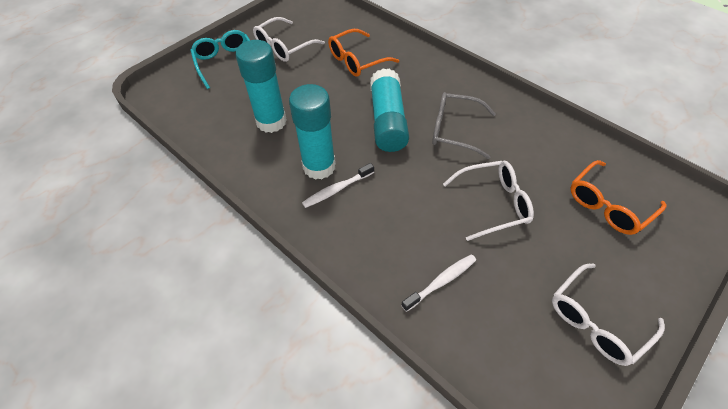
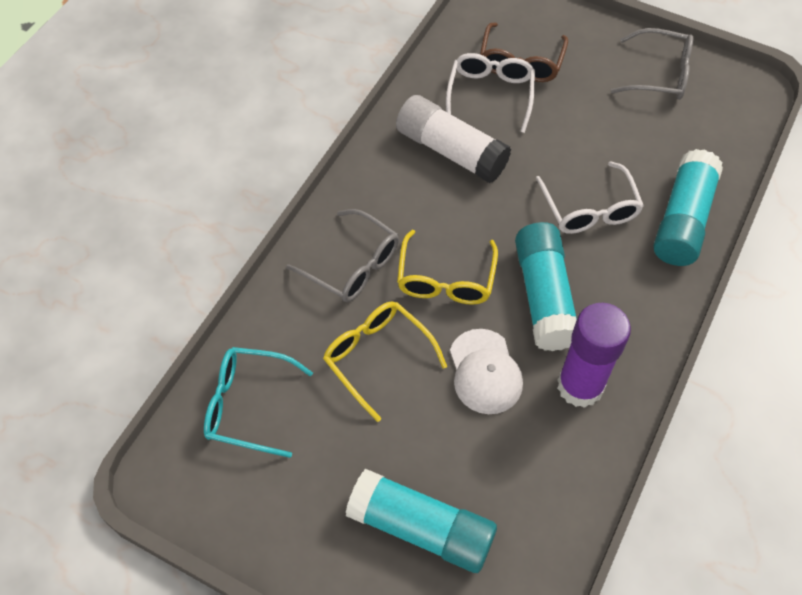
brown glasses: none = 0 -> [480,23,568,82] = 1
grey glasses: [432,92,496,159] = 1 -> [286,209,399,302] [611,28,693,100] = 2
orange glasses: [328,29,399,77] [570,160,667,235] = 2 -> none = 0
purple glue stick: none = 0 -> [557,303,631,408] = 1
white cap: none = 0 -> [450,329,523,414] = 1
white glasses: [253,17,325,62] [443,161,534,241] [552,263,665,366] = 3 -> [446,53,535,133] [536,161,644,234] = 2
white glue stick: none = 0 -> [396,95,511,183] = 1
white toothbrush: [302,163,374,208] [401,254,476,312] = 2 -> none = 0
yellow glasses: none = 0 -> [323,301,447,422] [397,230,498,305] = 2

